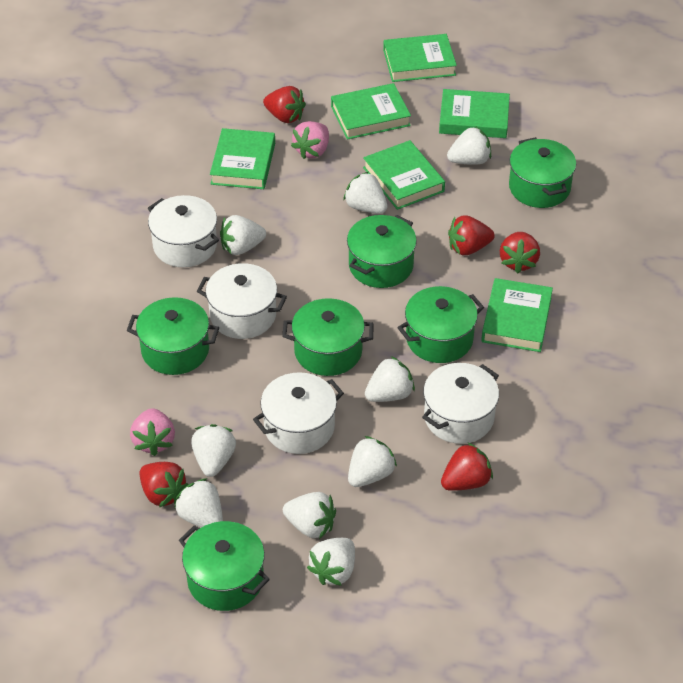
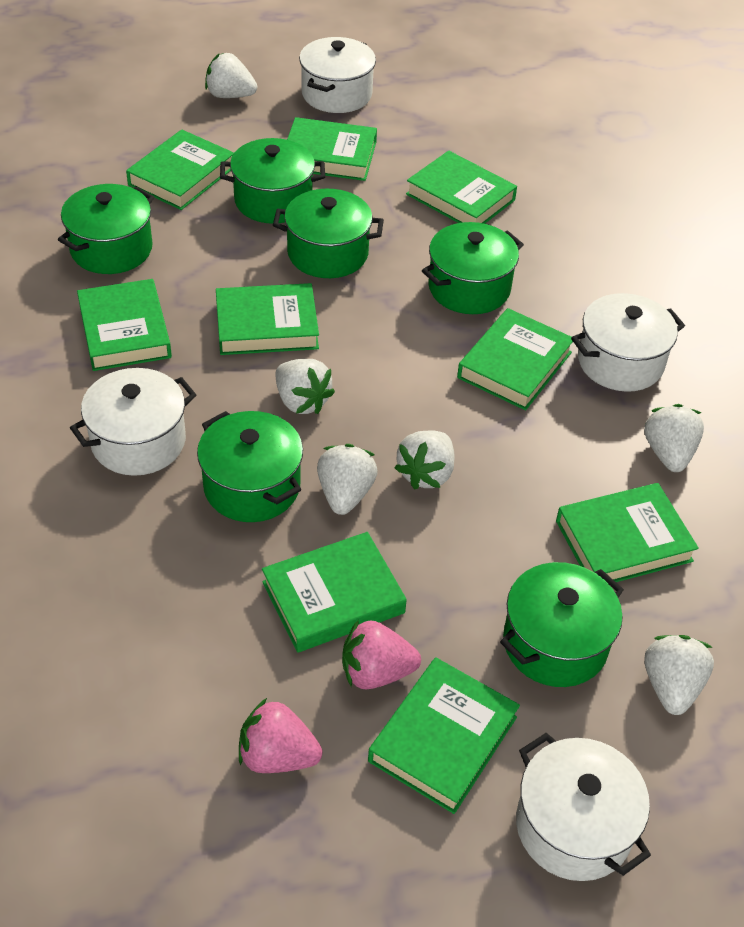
green book: [210,128,275,189] [331,83,411,140] [363,140,445,210] [383,34,457,82] [439,89,510,138] [481,278,553,352] = 6 -> [77,279,172,371] [126,129,234,210] [216,283,319,355] [262,532,407,653] [287,117,377,181] [368,657,520,814] [406,151,517,224] [457,308,573,410] [556,483,699,582] = 9
red strawberry: [139,462,189,507] [263,86,306,123] [441,442,493,491] [448,215,495,255] [500,232,540,273] = 5 -> none = 0
white strawberry: [174,478,223,527] [191,424,236,477] [220,215,266,255] [283,492,336,539] [307,538,355,586] [343,172,387,214] [348,436,397,487] [365,356,415,402] [447,126,491,165] = 9 -> [205,53,257,98] [276,359,335,414] [317,444,378,515] [395,430,455,490] [644,404,704,472] [644,635,714,715] = 6

